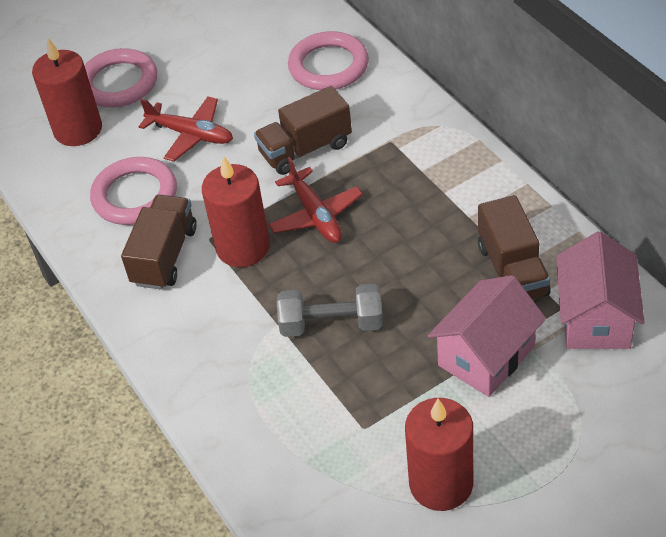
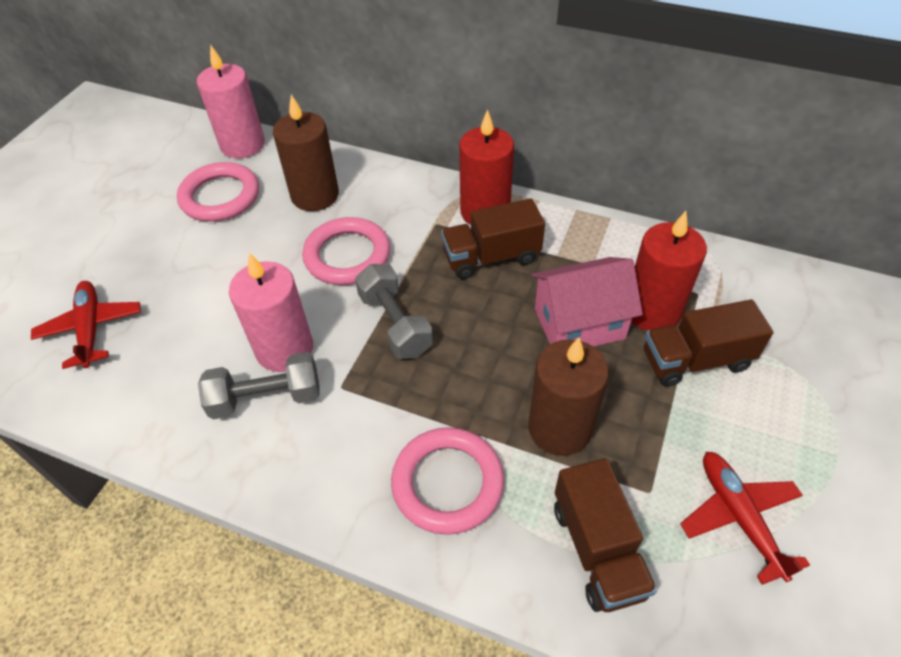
brown candle: none = 0 -> [273,94,339,211] [528,337,609,456] = 2
grey dumbbell: [277,284,383,337] = 1 -> [198,352,320,419] [355,264,433,359] = 2
pink candle: none = 0 -> [197,44,265,158] [229,253,313,372] = 2
pink house: [428,275,546,397] [556,231,645,349] = 2 -> [531,257,643,347] = 1
red candle: [32,38,102,146] [202,156,270,267] [405,398,473,511] = 3 -> [459,109,514,225] [631,211,707,331] = 2

